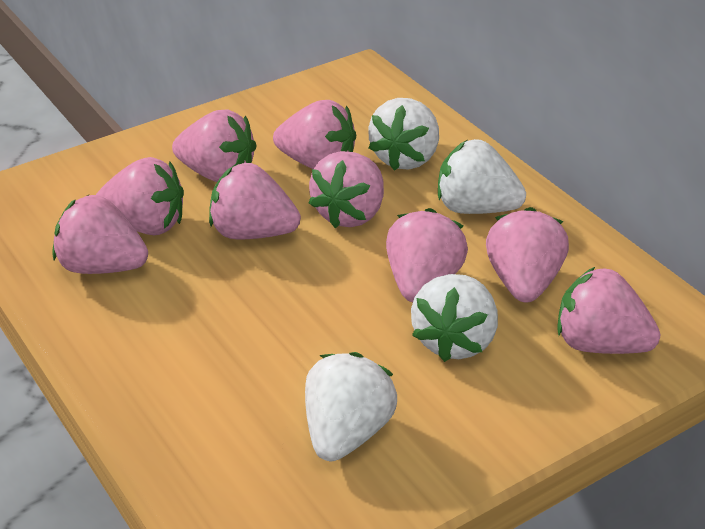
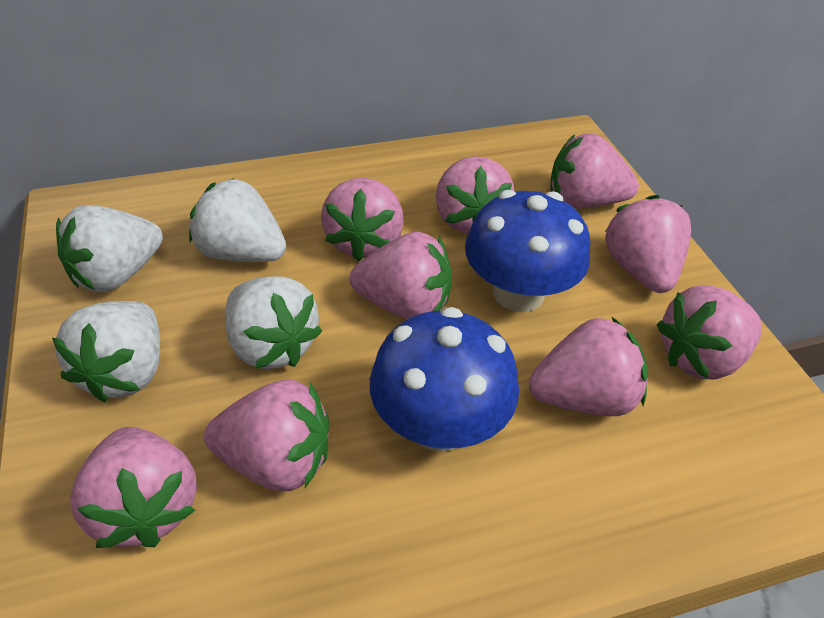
blue mushroom: none = 0 -> [370,307,519,452] [465,190,590,312] = 2

